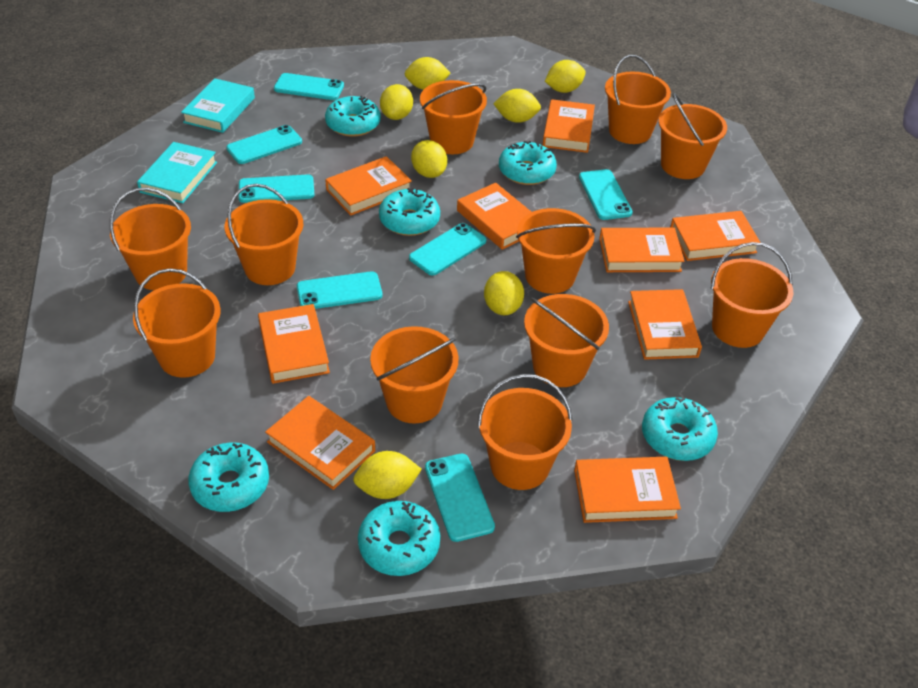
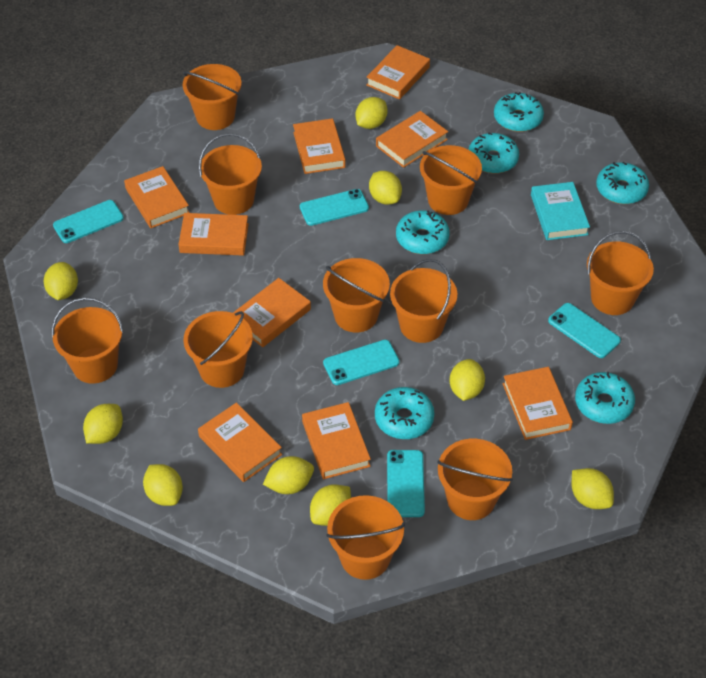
orange bucket: [110,187,191,290] [133,268,221,378] [225,184,303,285] [370,326,459,424] [420,80,487,154] [477,374,572,490] [516,208,596,294] [524,294,609,387] [605,55,671,144] [658,93,727,179] [711,242,793,348] = 11 -> [52,297,124,384] [183,64,242,130] [183,311,253,388] [199,133,262,215] [323,258,390,333] [326,495,405,580] [390,259,457,343] [420,145,482,215] [437,439,513,520] [587,231,654,315] = 10
turquoise book: [137,142,217,203] [181,78,255,133] = 2 -> [531,182,590,240] = 1
turquoise phone: [226,125,302,164] [239,175,314,203] [274,73,344,100] [297,271,382,309] [409,223,486,276] [425,454,495,542] [579,169,633,220] = 7 -> [53,200,124,243] [300,189,369,226] [323,340,399,385] [387,450,425,517] [548,303,621,358] = 5
yellow lemon: [353,451,422,499] [380,84,413,120] [405,57,451,90] [411,140,447,178] [484,271,524,315] [493,89,541,123] [545,60,586,93] = 7 -> [44,262,78,300] [83,404,123,444] [143,464,183,506] [263,456,314,494] [310,484,351,526] [355,97,387,129] [369,171,402,205] [449,359,485,401] [572,468,614,509] = 9

